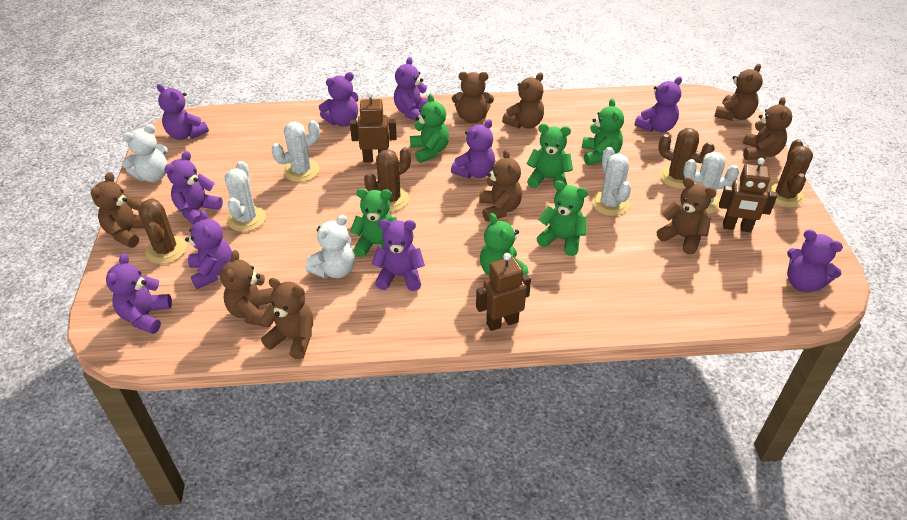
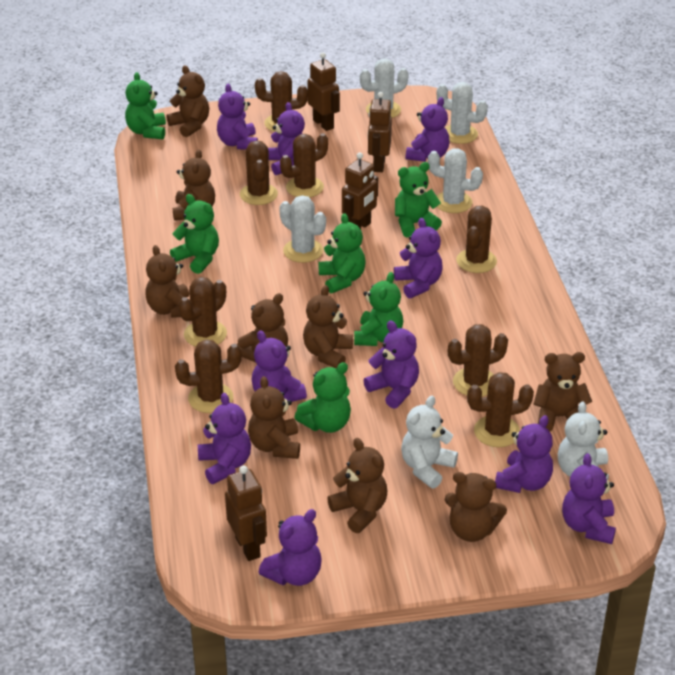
brown cactus: [138,198,186,264] [364,147,411,212] [658,128,715,189] [768,139,813,208] = 4 -> [175,339,241,413] [178,277,227,347] [240,140,278,205] [255,71,308,132] [280,133,328,198] [448,324,508,397] [456,206,497,273] [467,372,534,447] = 8
brown robot: [350,92,397,162] [476,253,531,331] [719,158,777,232] = 3 -> [225,466,267,561] [307,52,340,131] [342,153,378,229] [368,92,392,172] = 4

